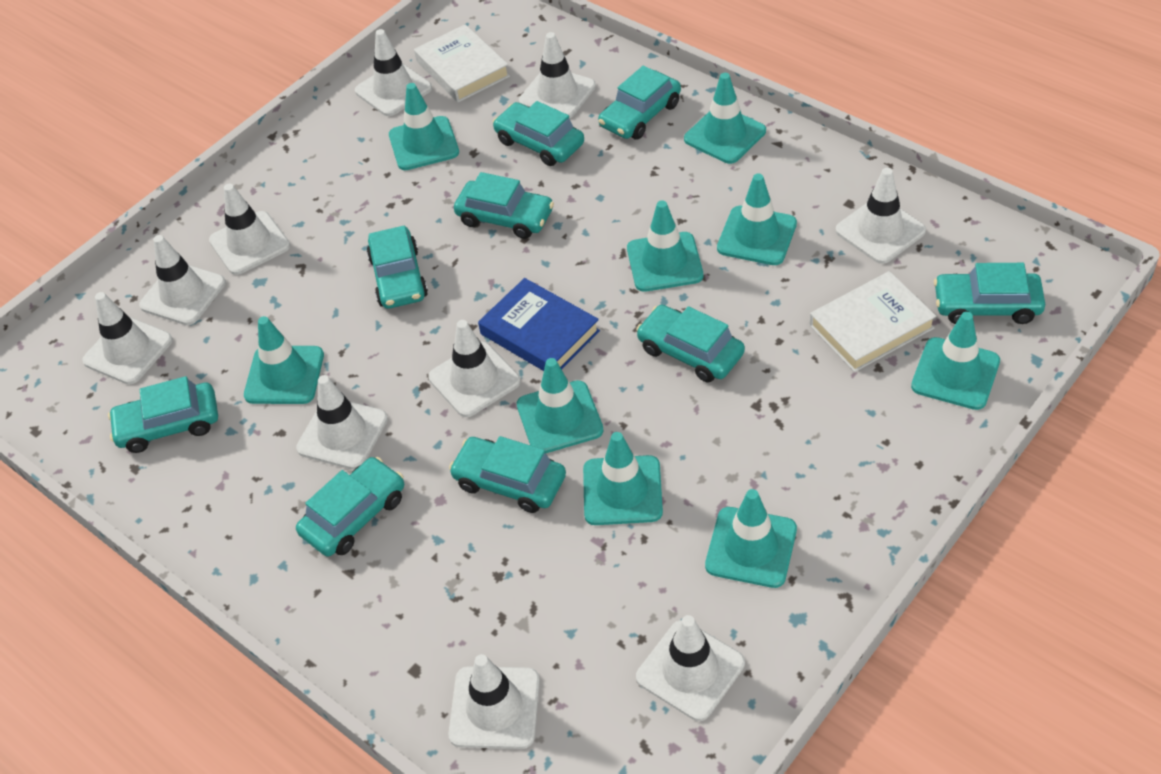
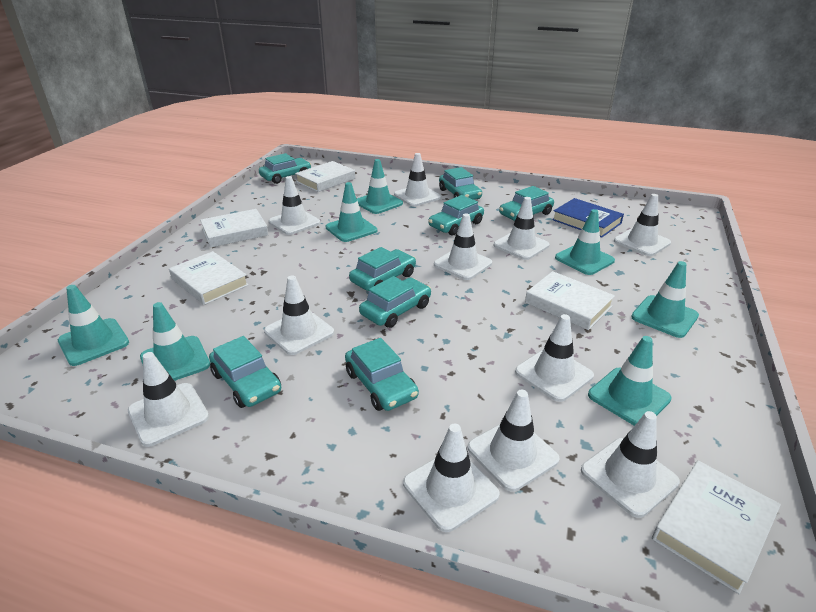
turquoise car: [108,376,218,453] [296,457,404,557] [367,226,428,309] [449,436,566,513] [454,172,554,239] [493,101,584,166] [598,66,681,140] [636,305,745,382] [934,263,1045,324] = 9 -> [209,336,281,408] [259,153,311,184] [345,338,419,411] [349,247,416,291] [359,276,431,328] [428,195,484,235] [439,167,482,200] [499,186,554,221] = 8
turquoise traffic cone: [244,316,324,404] [389,83,459,170] [517,358,603,453] [583,432,663,525] [627,200,703,292] [684,73,766,164] [705,489,797,588] [717,173,797,265] [911,312,1000,410] = 9 -> [58,285,129,366] [140,302,210,381] [326,182,377,242] [357,159,403,214] [555,209,615,275] [588,336,672,426] [631,261,699,338] = 7
white book: [414,24,510,103] [809,271,936,372] = 2 -> [169,251,249,305] [200,209,268,248] [295,161,355,192] [525,271,615,330] [652,461,781,594] = 5
white traffic cone: [82,292,173,384] [139,235,226,325] [209,184,290,275] [296,375,388,470] [355,29,432,116] [428,320,521,417] [448,654,540,749] [519,32,596,119] [636,615,745,721] [835,168,926,264] = 10 -> [128,352,209,447] [264,275,334,355] [269,176,320,235] [394,153,441,206] [403,424,500,532] [434,213,492,280] [468,390,560,492] [494,197,550,260] [515,314,594,402] [581,411,680,518] [614,194,671,256] = 11

